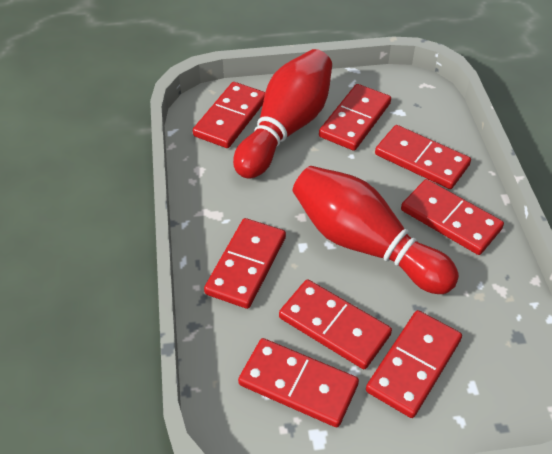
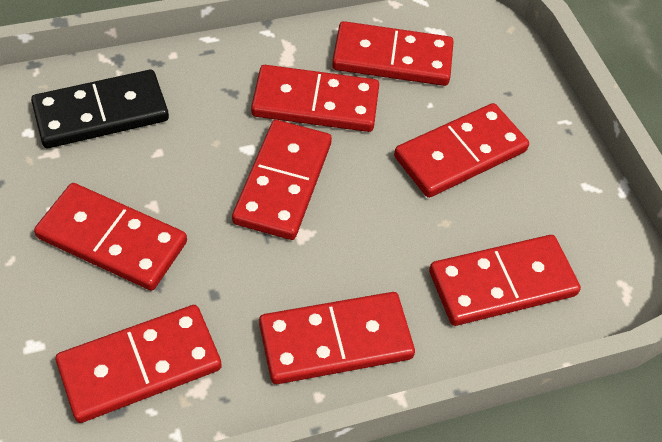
black domino: none = 0 -> [31,70,169,148] = 1
red bowling pin: [233,49,332,179] [293,166,459,294] = 2 -> none = 0

